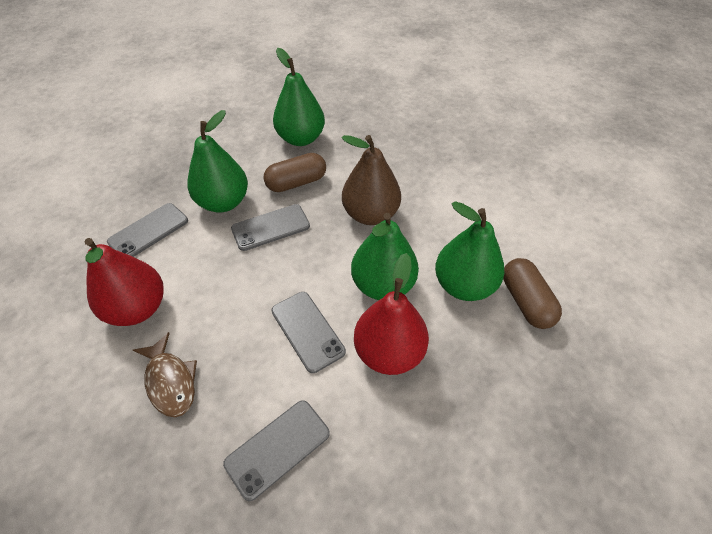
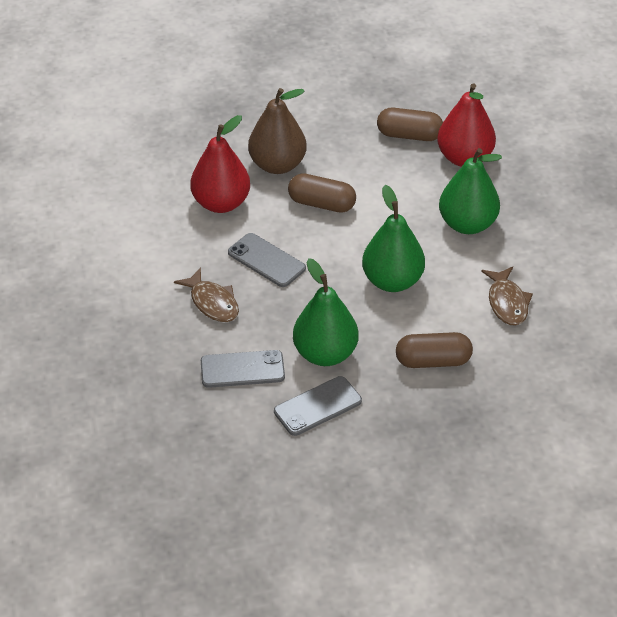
brown capsule: [263,153,326,192] [503,258,562,329] = 2 -> [288,173,356,213] [377,108,443,141] [396,332,473,368] = 3
brown fish: [133,332,197,417] = 1 -> [174,267,239,322] [481,267,533,326] = 2
green pear: [187,110,248,213] [273,48,325,146] [351,213,419,300] [435,201,504,301] = 4 -> [293,258,358,366] [362,185,425,292] [439,148,502,234] = 3
grey phone: [107,203,188,257] [223,400,330,501] [231,204,310,251] [271,292,346,373] = 4 -> [201,350,285,388] [228,233,306,287] [274,376,362,436] = 3

